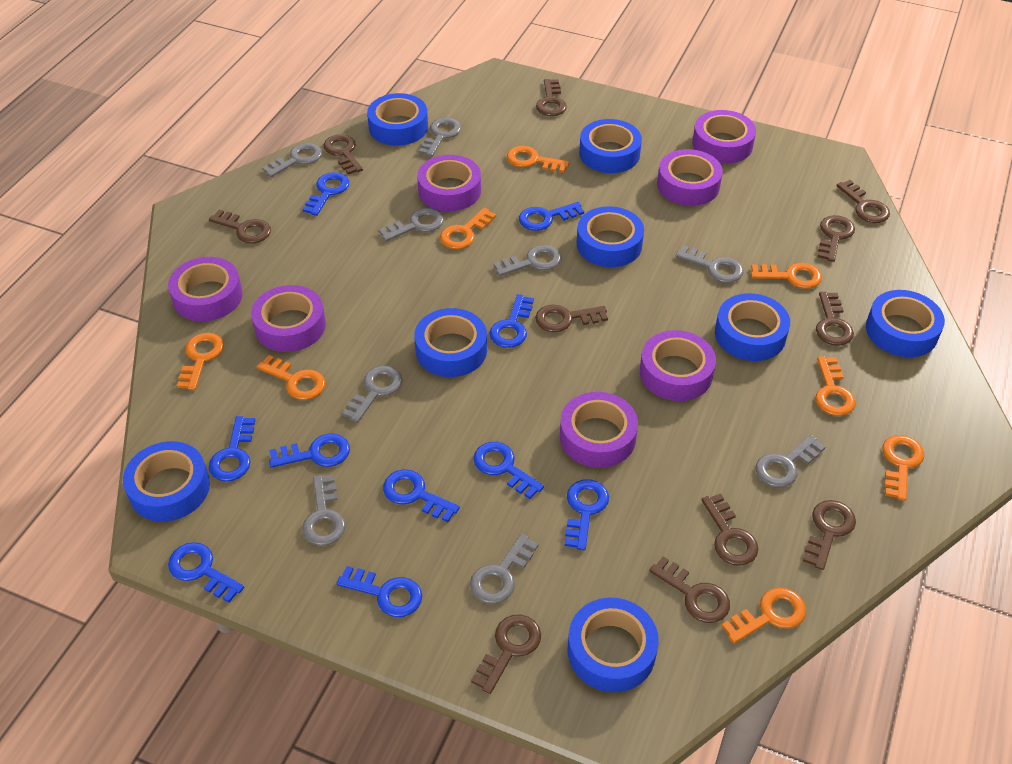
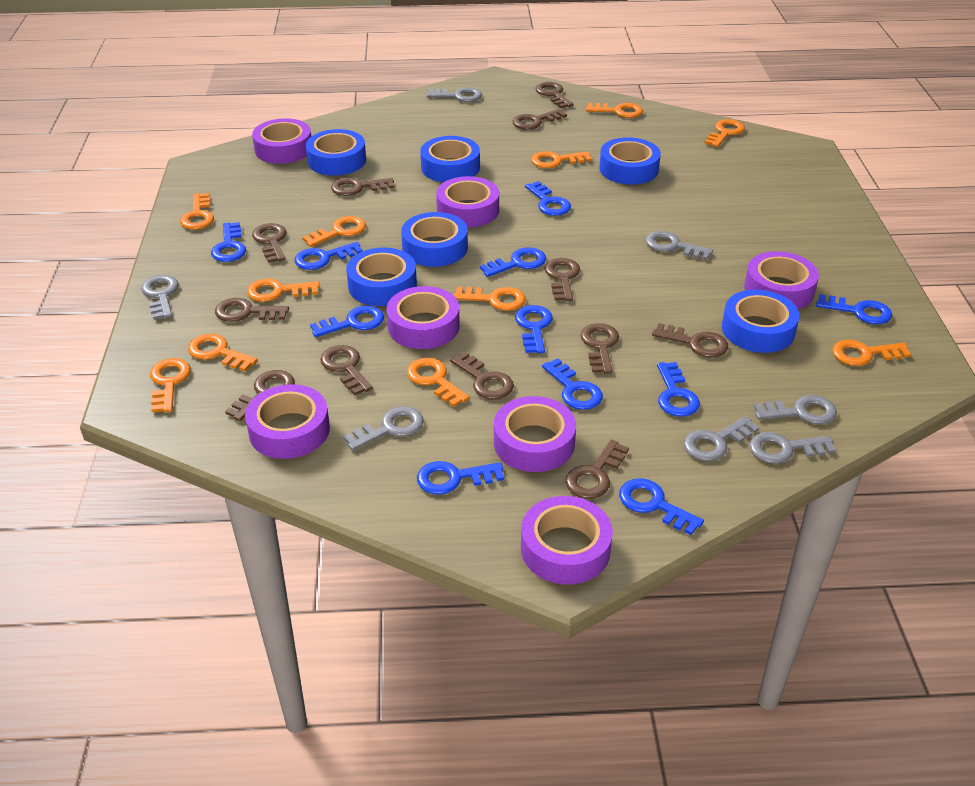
blue key: [168,542,244,603] [209,416,255,481] [269,433,350,468] [302,172,349,216] [336,566,422,617] [383,469,460,522] [473,442,544,499] [489,294,534,348] [519,202,584,231] [565,479,609,550] = 10 -> [211,222,246,262] [294,242,363,270] [310,306,384,337] [417,461,504,495] [480,247,546,277] [515,305,553,353] [525,181,571,216] [542,358,603,410] [619,478,704,535] [657,362,700,417] [816,294,892,325] = 11
blue tape: [123,441,210,522] [367,93,428,146] [414,308,487,377] [568,598,659,692] [577,206,644,267] [579,119,642,173] [715,293,790,361] [866,290,945,357] = 8 -> [306,129,366,176] [346,248,417,306] [401,212,468,267] [420,136,480,182] [599,137,661,185] [722,290,800,353] = 6
brown key: [209,210,271,243] [324,135,363,175] [471,615,541,694] [535,305,608,332] [536,79,567,116] [649,556,730,623] [701,493,759,566] [803,500,856,570] [816,292,854,346] [818,215,855,262] [836,180,890,223] = 11 -> [215,298,289,322] [225,370,295,421] [252,223,287,263] [320,345,373,395] [331,178,394,196] [450,352,514,400] [513,109,567,130] [535,82,574,108] [545,258,580,301] [565,440,629,499] [580,323,619,374] [652,323,728,358] = 12
grey key: [262,143,322,177] [302,475,346,546] [342,366,403,423] [379,208,444,242] [418,118,461,157] [470,534,538,604] [493,245,561,276] [676,245,744,283] [756,435,825,487] = 9 -> [141,275,179,320] [343,406,424,451] [427,87,482,102] [645,231,713,260] [684,416,760,461] [749,432,836,464] [753,395,837,425] = 7
orange key: [177,333,224,390] [257,355,325,400] [440,208,496,249] [507,146,569,173] [722,588,806,644] [751,263,822,289] [815,356,856,416] [882,435,924,501] = 8 -> [150,358,191,412] [180,193,214,230] [188,333,258,371] [247,279,320,302] [302,216,366,247] [407,358,469,407] [453,287,526,311] [531,151,592,168] [586,103,643,118] [705,119,745,147] [832,340,911,366] = 11

